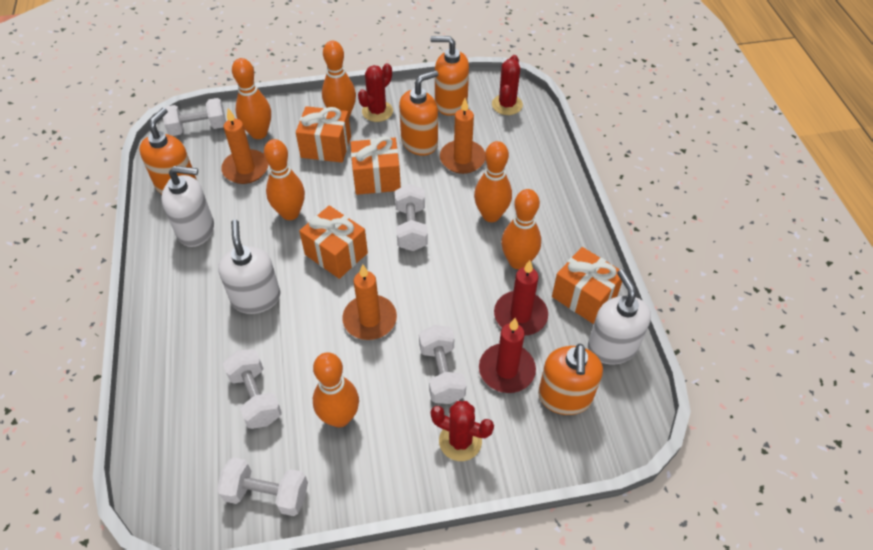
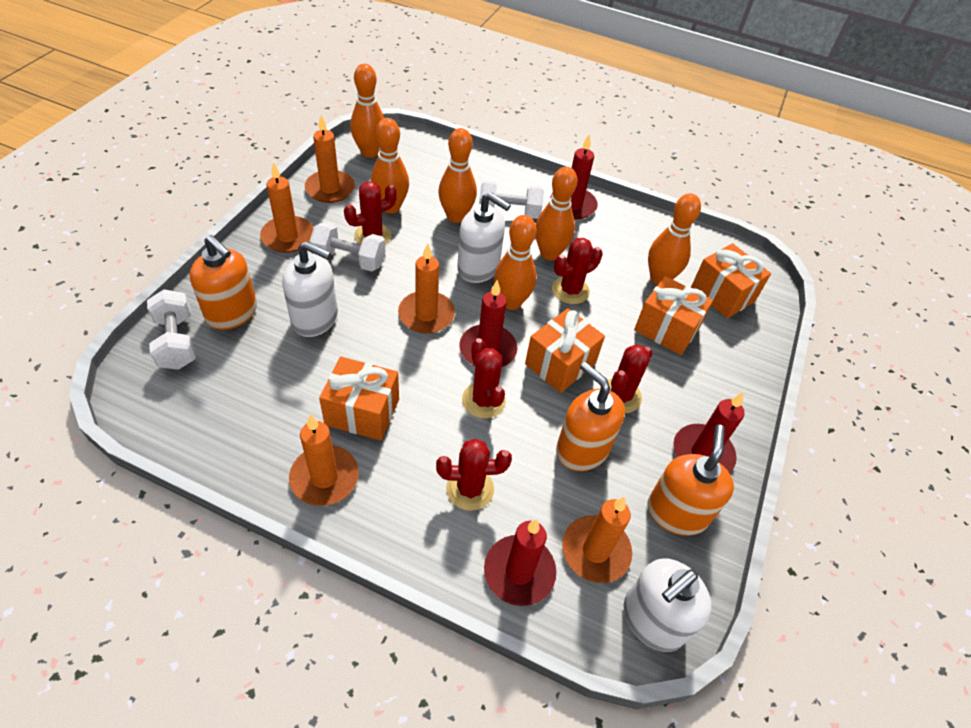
orange candle: [221,108,269,184] [342,264,397,340] [440,98,485,174] = 3 -> [260,162,314,253] [289,414,359,506] [305,115,355,203] [398,243,455,334] [562,496,632,583] = 5
orange soap dispenser: [139,108,197,194] [399,70,438,156] [430,36,469,116] [538,344,603,415] = 4 -> [190,235,257,330] [556,362,625,471] [648,425,734,536] = 3
red cactus: [358,63,393,122] [431,401,494,461] [492,55,523,115] = 3 -> [344,181,397,245] [436,439,512,511] [462,338,506,418] [552,238,603,304] [600,344,653,413] = 5
red candle: [479,318,536,393] [494,260,548,336] = 2 -> [459,280,518,367] [484,519,556,606] [550,135,598,219] [673,392,745,473] = 4
white dumbbell: [163,98,226,136] [217,457,308,516] [223,349,282,429] [395,184,428,251] [419,325,466,404] = 5 -> [147,289,196,370] [310,222,385,271] [479,180,544,219] = 3

